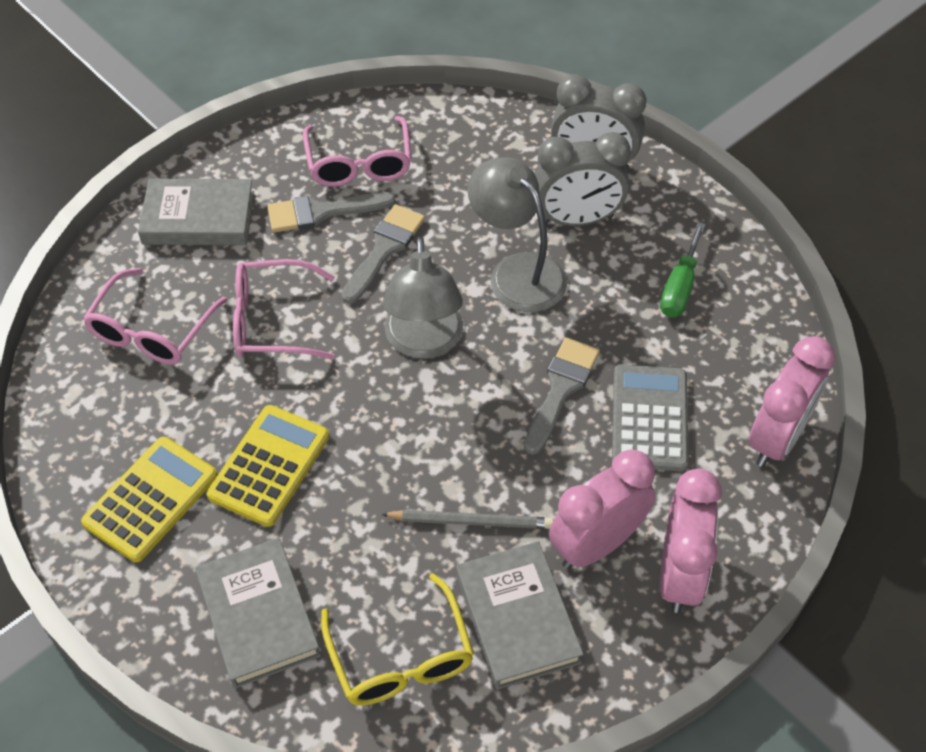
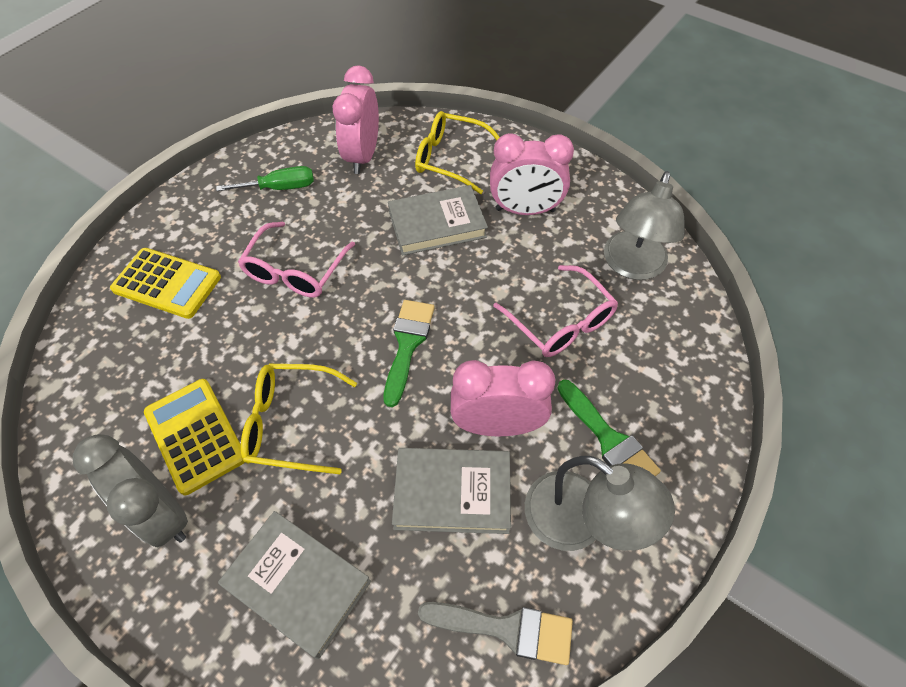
green brush: none = 0 -> [384,300,435,407] [557,380,661,476] = 2
grey brush: [267,192,396,233] [341,204,425,304] [524,337,600,455] = 3 -> [418,602,573,665] = 1
grey calculator: [612,364,688,471] = 1 -> none = 0
grey clock: [534,132,631,226] [551,74,646,170] = 2 -> [73,434,188,547] = 1
grey pencil: [381,510,553,529] = 1 -> none = 0
pink glasses: [83,268,227,365] [233,259,335,359] [303,116,411,187] = 3 -> [238,222,355,297] [493,265,618,357] = 2
yellow glasses: [321,573,474,706] = 1 -> [241,364,357,474] [415,111,500,194] = 2

